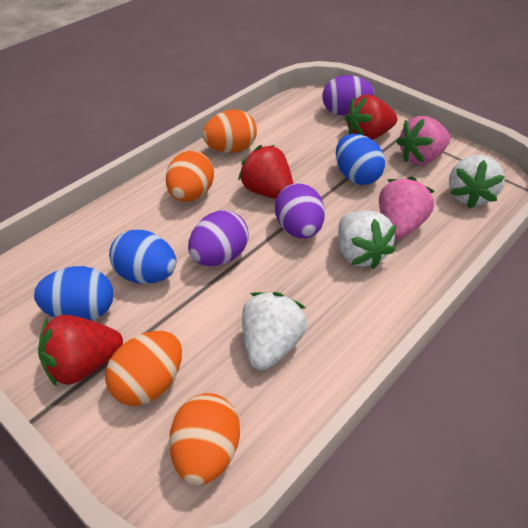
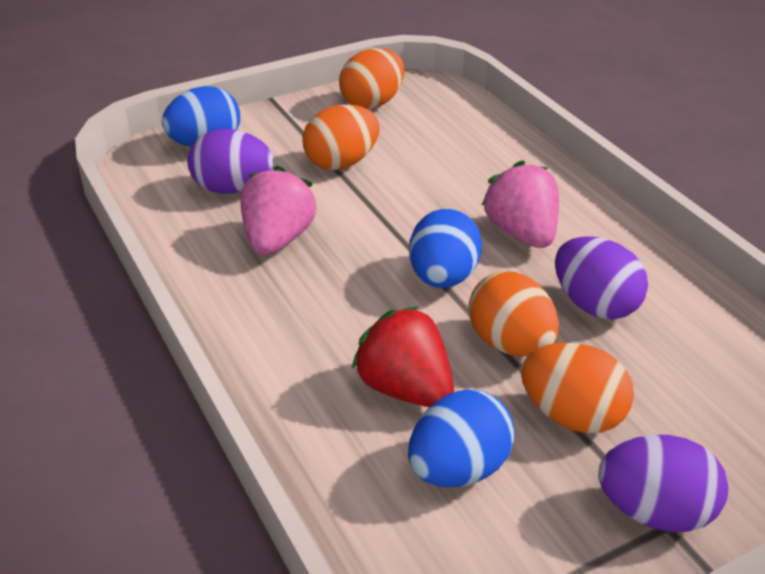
red strawberry: [38,315,123,387] [238,145,293,199] [345,95,397,140] = 3 -> [352,306,454,407] = 1
white strawberry: [242,292,307,370] [338,211,396,269] [449,155,505,209] = 3 -> none = 0

